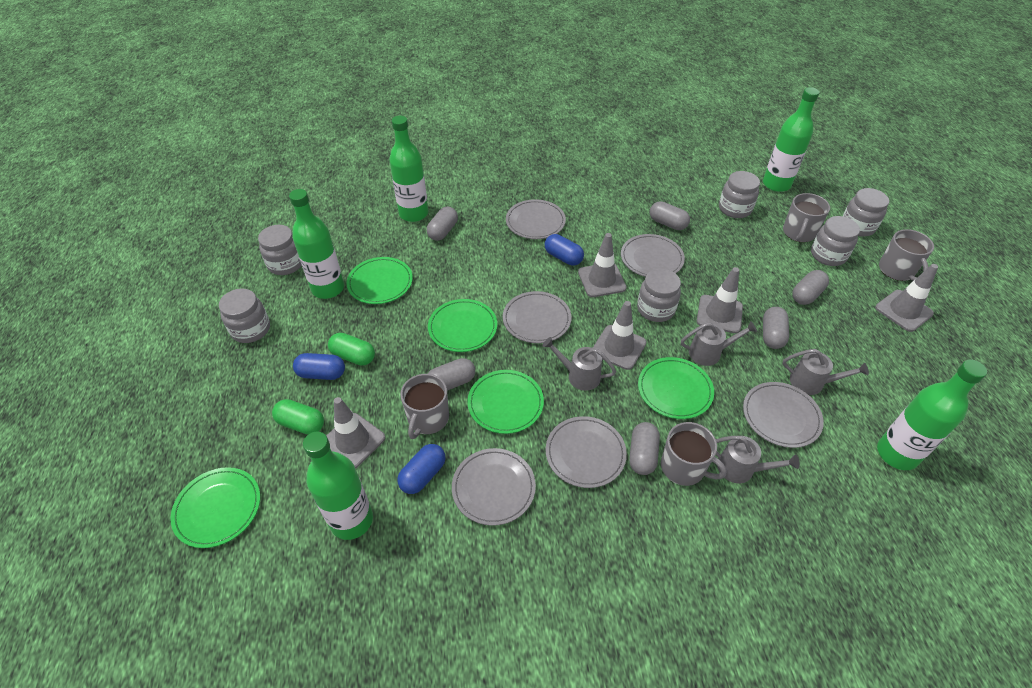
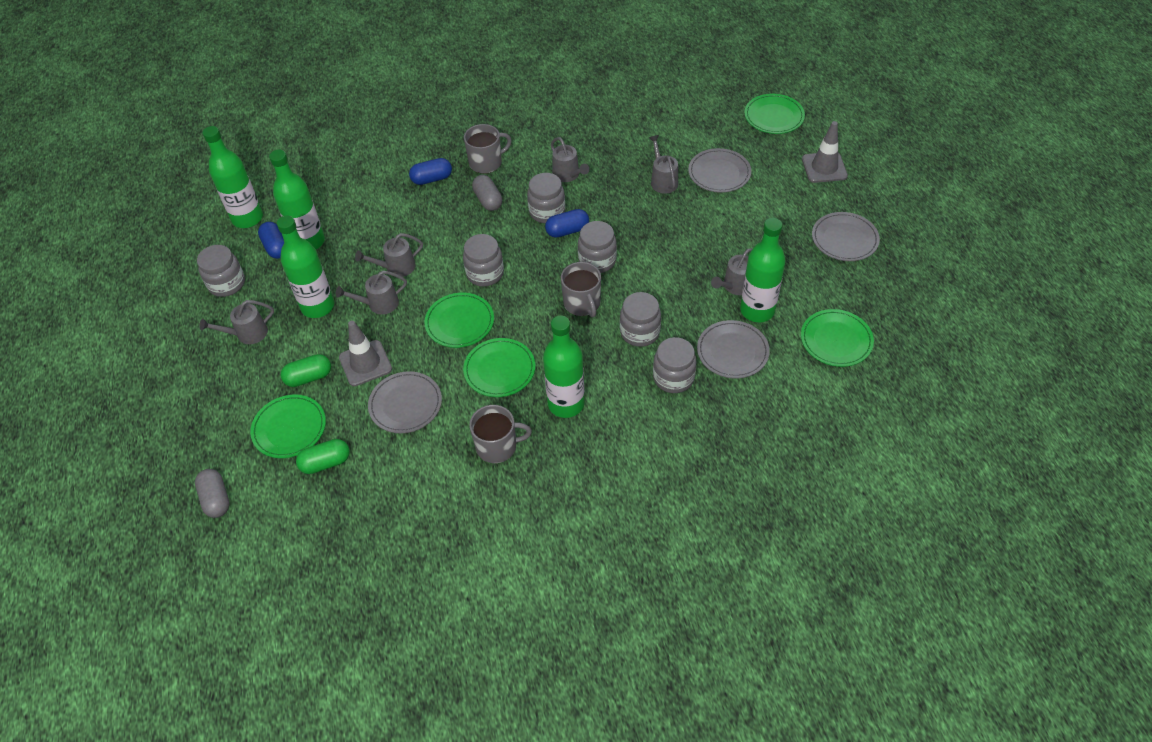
grey capsule: [427,206,458,241] [427,358,475,391] [629,422,660,475] [650,201,690,230] [763,307,789,349] [792,270,829,305] = 6 -> [195,469,230,518] [472,175,502,211] = 2
grey mug: [400,374,449,439] [661,422,727,486] [783,193,830,242] [879,229,934,281] = 4 -> [464,124,512,174] [469,405,532,463] [561,262,601,317] = 3
grey plate: [452,448,536,526] [503,291,571,343] [506,199,566,239] [546,416,627,488] [621,234,685,277] [743,382,824,448] = 6 -> [368,371,442,433] [688,148,751,193] [697,320,770,378] [812,212,880,261] = 4
grey traffic cone: [326,397,385,469] [578,233,627,297] [593,301,646,370] [697,267,743,333] [875,264,938,332] = 5 -> [339,321,392,386] [802,121,848,183] = 2
grey watering can: [542,337,616,391] [681,321,757,366] [716,436,800,483] [783,349,869,395] = 4 -> [199,300,274,344] [336,271,407,314] [355,233,423,277] [551,137,589,182] [649,135,678,194] [711,248,752,295] = 6

